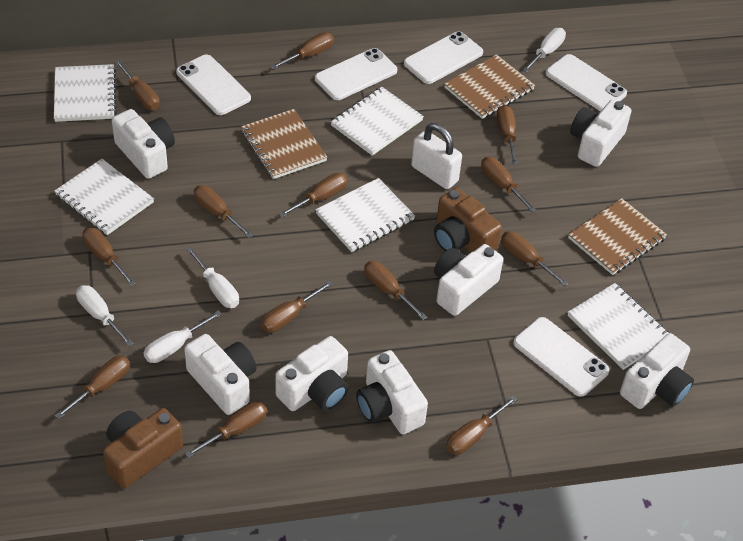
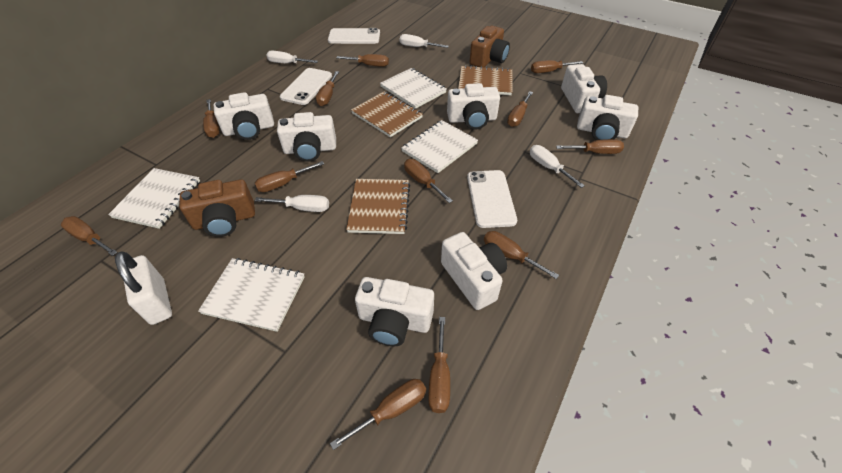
brown screwdriver: [55,356,130,419] [82,227,136,286] [115,60,160,110] [185,401,267,458] [194,185,253,238] [261,281,333,333] [271,32,334,70] [279,173,348,217] [364,261,427,320] [446,396,517,455] [481,157,537,213] [497,105,518,165] [501,231,569,286] = 13 -> [61,216,117,256] [203,99,219,138] [255,161,324,192] [316,71,339,106] [330,379,426,450] [336,54,389,67] [404,159,453,203] [428,317,450,413] [484,231,559,279] [507,91,533,127] [531,60,583,73] [556,139,624,154] = 12
white notebook: [54,64,117,122] [54,159,154,235] [316,178,415,252] [330,87,424,156] [568,283,669,370] = 5 -> [108,168,200,229] [198,258,305,332] [380,68,447,108] [401,120,478,173] = 4
white phone: [176,55,251,115] [315,48,397,100] [404,31,483,84] [513,317,610,397] [545,54,627,111] = 5 -> [280,68,332,105] [328,28,380,44] [467,170,517,228] = 3

